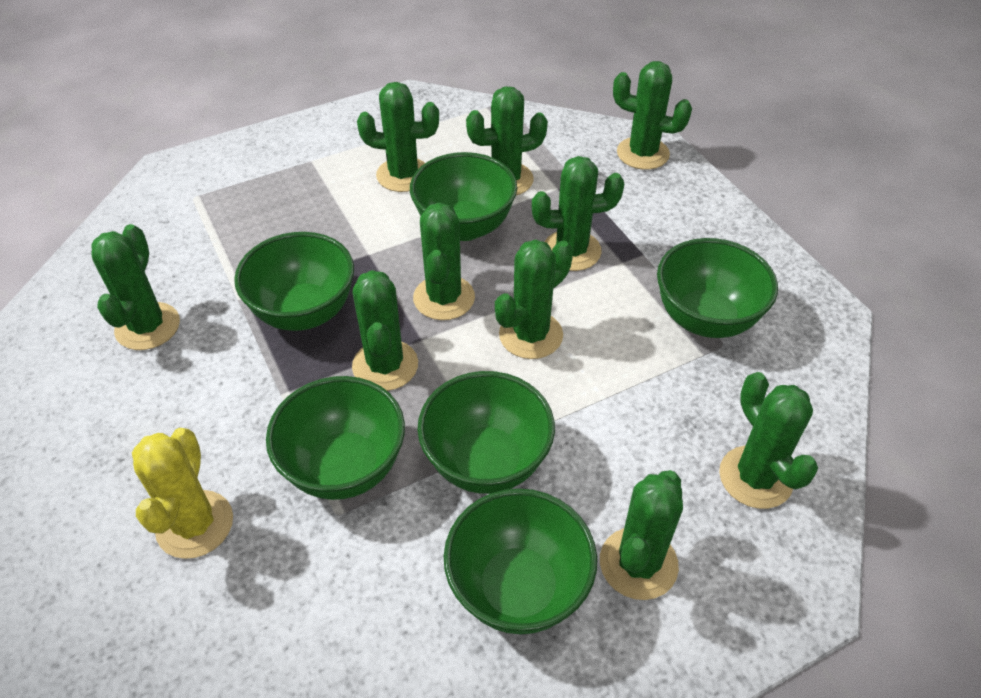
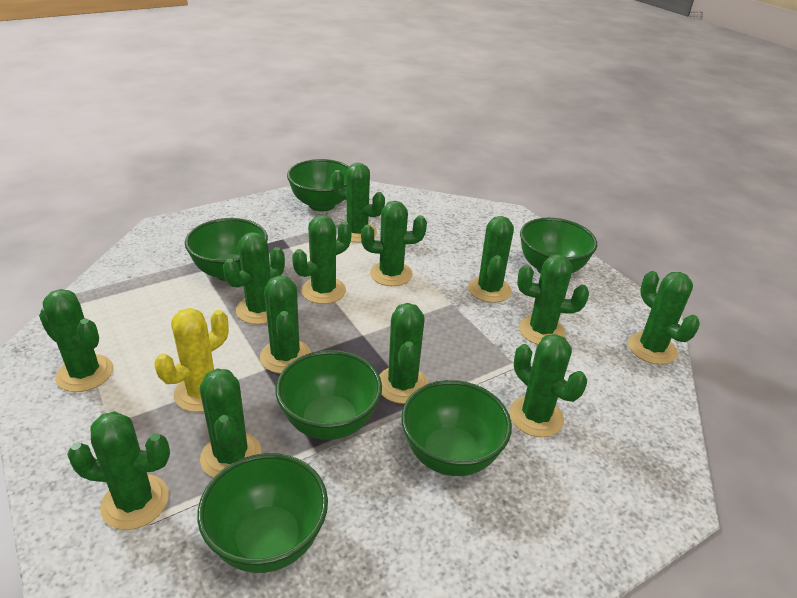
green cactus: [91,224,180,350] [352,270,418,391] [357,82,439,192] [413,203,475,320] [466,86,548,195] [495,239,573,359] [532,156,624,271] [600,470,683,600] [613,61,692,170] [719,372,818,509] = 10 -> [39,289,113,392] [67,411,170,530] [200,368,262,478] [223,232,285,324] [260,275,311,374] [292,215,352,304] [332,163,385,243] [361,201,427,286] [379,303,429,404] [468,216,514,303] [509,334,587,437] [517,254,589,345] [628,271,700,365] = 13

